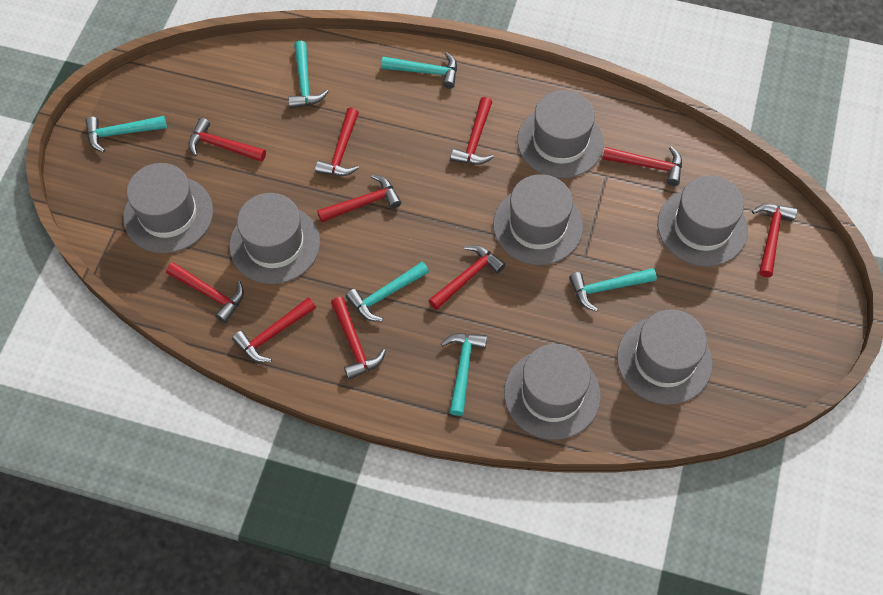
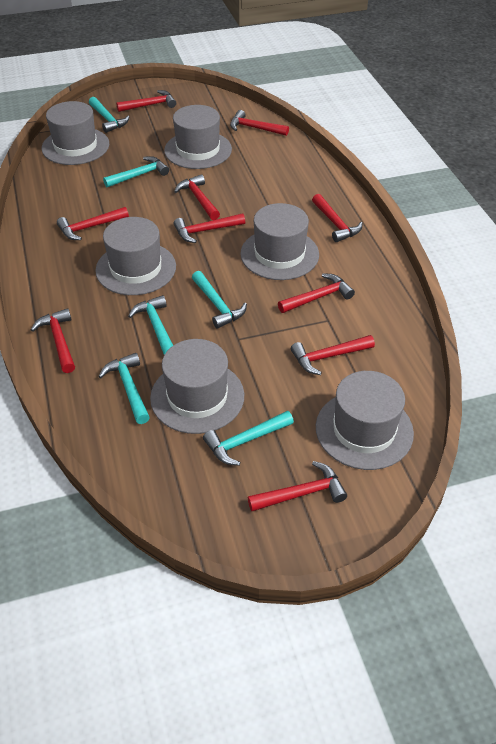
grey hat: [123,163,213,253] [229,193,320,284] [493,174,583,265] [504,344,601,440] [517,90,604,178] [617,310,713,405] [658,176,748,266] = 7 -> [42,101,109,165] [95,217,176,295] [150,339,244,434] [164,105,232,169] [240,203,319,280] [316,371,414,470] = 6

